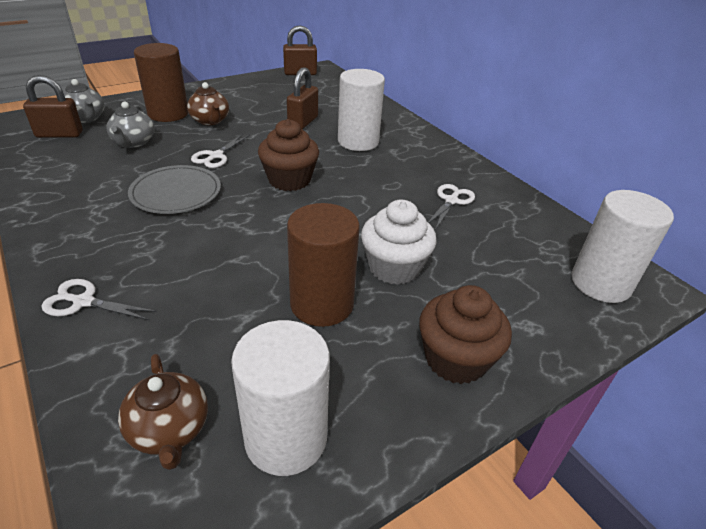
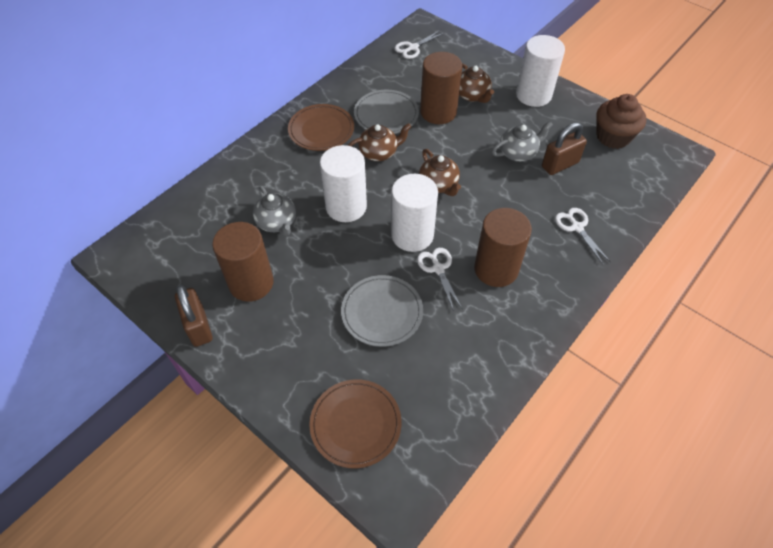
brown cupcake: [258,119,319,191] [419,285,512,384] = 2 -> [596,94,646,149] = 1
brown cylinder: [134,43,188,122] [287,203,360,327] = 2 -> [212,222,274,302] [420,52,462,124] [474,208,532,287] = 3
brown padlock: [23,75,83,138] [283,25,317,75] [287,67,318,129] = 3 -> [175,285,213,347] [542,122,587,175] = 2
brown plate: none = 0 -> [288,104,354,151] [309,379,401,468] = 2
brown teapot: [118,354,208,470] [187,82,229,125] = 2 -> [348,123,411,161] [419,149,461,196] [459,63,494,103] = 3
grey plate: [128,165,221,214] = 1 -> [341,275,423,347] [354,90,419,134] = 2
white cupcake: [361,200,437,285] = 1 -> none = 0

